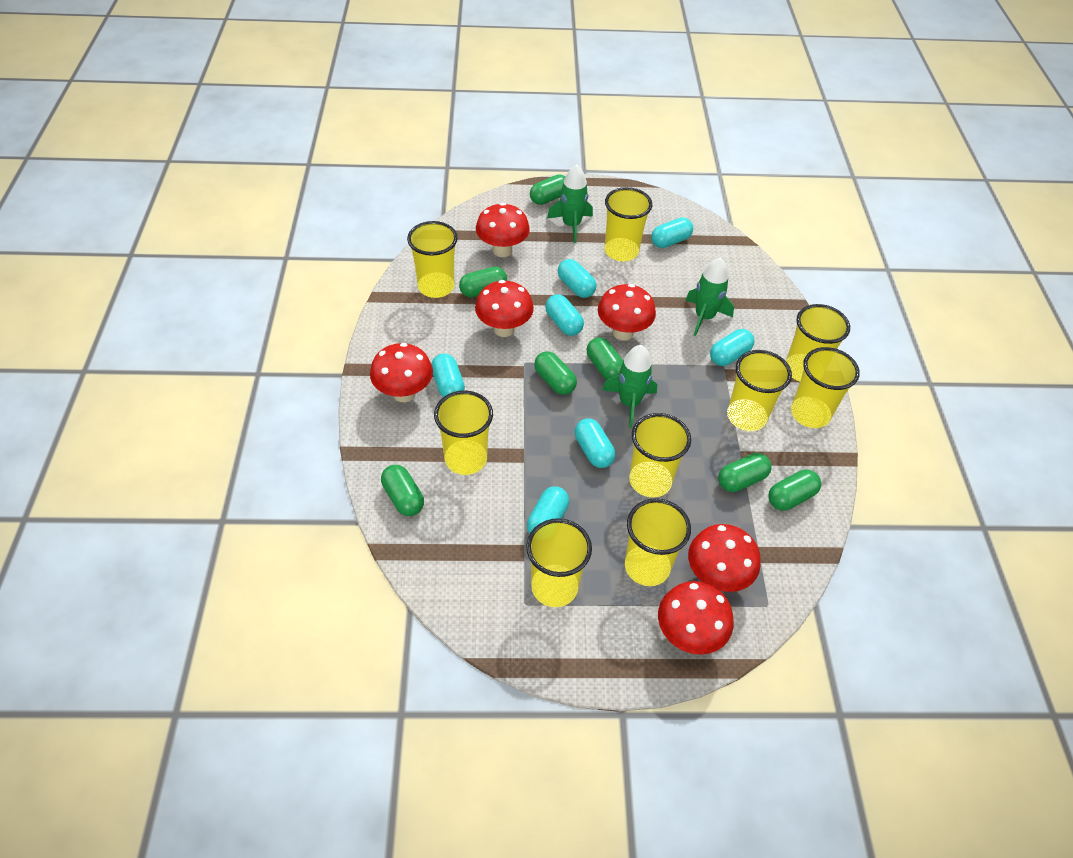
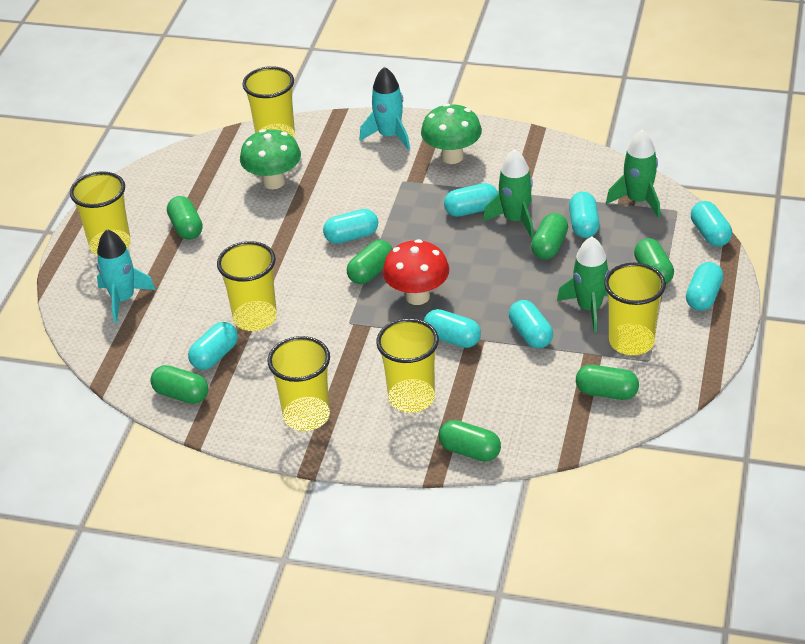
green mushroom: none = 0 -> [240,129,301,189] [421,103,482,164] = 2
red mushroom: [370,343,433,402] [475,280,534,337] [476,203,530,257] [598,284,656,341] [658,581,734,655] [688,524,761,592] = 6 -> [383,239,449,305] = 1
turquoise capsule: [431,354,465,397] [527,486,569,534] [545,294,584,336] [558,259,597,298] [575,419,615,468] [651,217,693,248] [710,329,754,366] = 7 -> [188,322,238,370] [323,209,378,244] [424,309,481,348] [444,183,498,217] [509,300,553,349] [569,192,600,238] [686,262,724,311] [691,201,732,247] = 8
turquoise rocket: none = 0 -> [97,229,156,323] [359,67,410,150] = 2
yellow cup: [407,221,458,298] [434,391,493,475] [526,518,592,607] [605,187,652,261] [625,498,691,586] [629,413,691,498] [727,350,792,431] [786,304,850,382] [791,347,860,428] = 9 -> [70,171,131,256] [217,241,277,331] [243,66,295,138] [268,336,330,431] [376,318,439,413] [604,263,666,355] = 6

